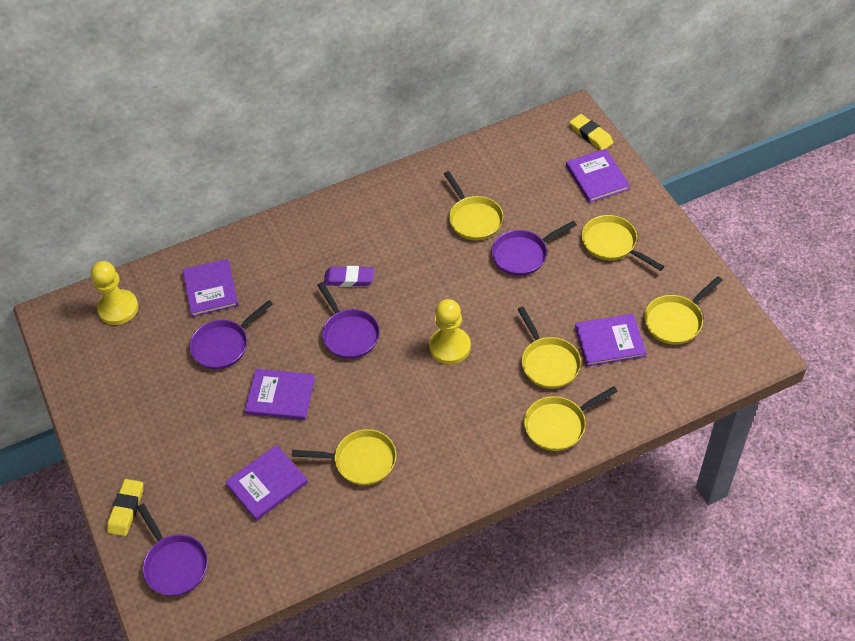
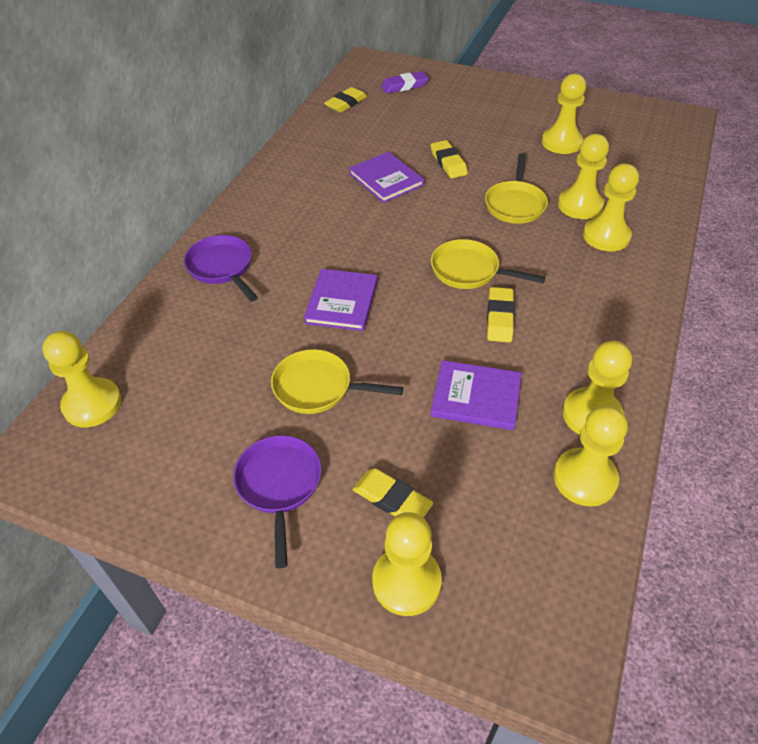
purple book: [182,259,239,317] [225,445,308,521] [244,369,315,420] [566,149,630,203] [575,314,646,367] = 5 -> [304,269,378,331] [349,152,424,203] [430,360,521,430] = 3
purple pan: [137,504,208,596] [189,300,273,369] [317,282,380,359] [491,221,577,276] = 4 -> [184,235,258,302] [233,435,321,568] = 2
yellow eraser: [107,479,143,536] [570,114,613,150] = 2 -> [324,87,367,113] [352,468,433,518] [431,140,468,178] [487,287,515,342] = 4
yellow pan: [292,429,396,485] [444,171,504,240] [517,307,581,389] [524,386,618,451] [582,215,665,271] [644,276,723,345] = 6 -> [271,349,403,414] [431,239,545,289] [485,153,548,224] = 3
yellow pawn: [91,261,138,325] [429,299,471,364] = 2 -> [43,331,121,427] [372,512,442,616] [542,74,586,154] [553,405,628,506] [558,134,609,219] [562,341,632,435] [583,164,639,251] = 7

